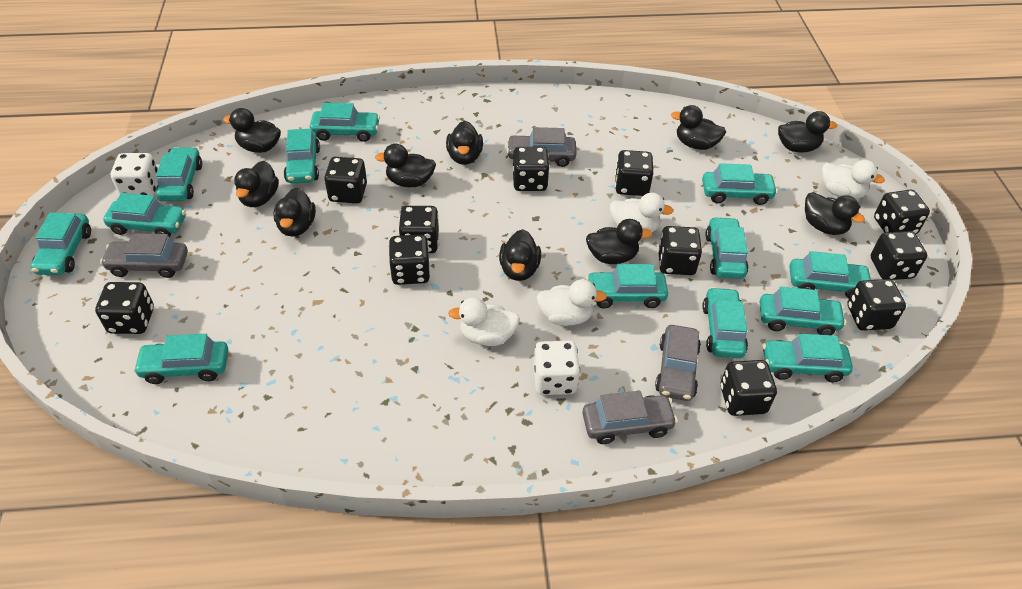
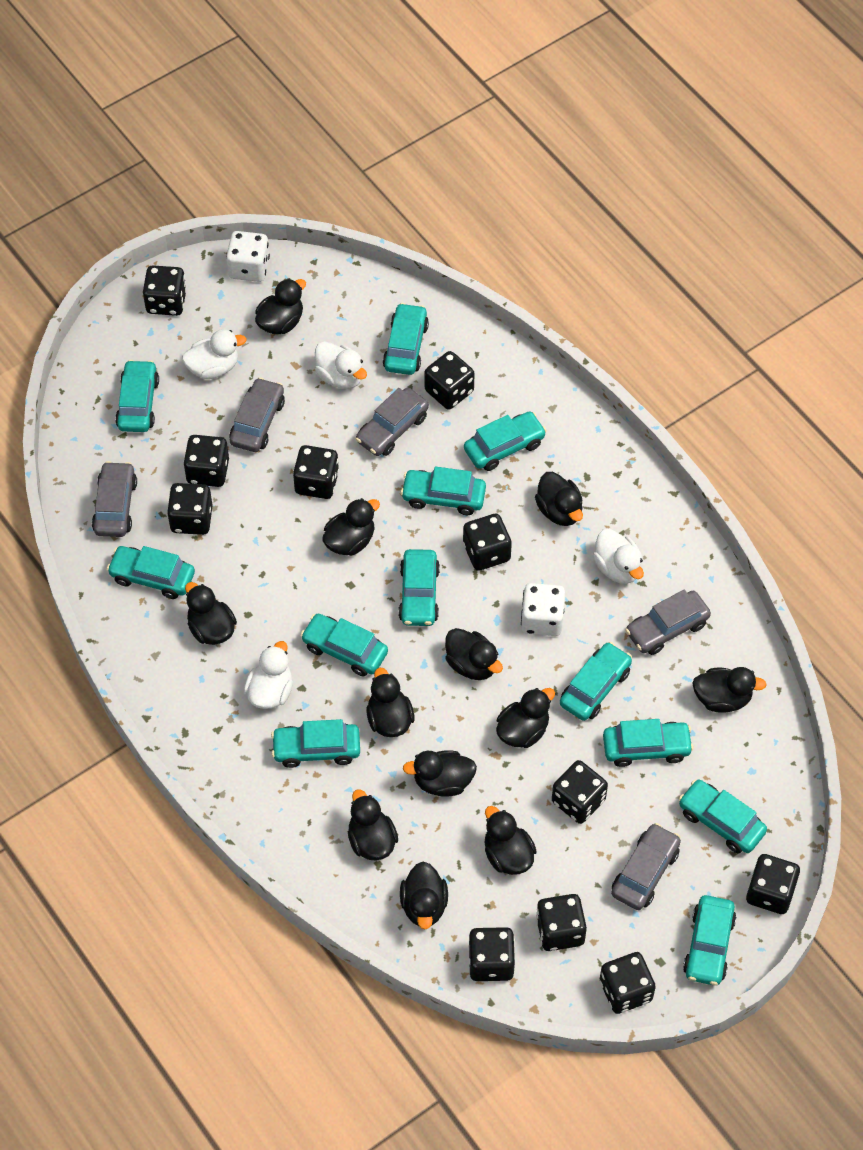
black duck: [223,108,281,153] [234,161,279,207] [274,188,316,237] [375,144,436,187] [446,121,483,165] [499,229,541,281] [586,219,652,264] [671,105,726,150] [778,111,837,153] [805,192,865,235] = 10 -> [185,582,237,645] [255,279,306,334] [322,498,380,556] [348,789,398,861] [366,668,415,737] [400,862,448,929] [403,750,477,797] [445,628,503,680] [485,806,537,875] [496,688,555,748] [535,472,583,526] [692,667,767,713] = 12
grey car: [100,233,188,278] [507,127,577,167] [582,391,678,444] [655,325,701,401] = 4 -> [92,461,137,537] [229,377,285,452] [356,388,429,456] [611,823,681,910] [625,590,711,655] = 5
turquoise car: [31,212,91,275] [103,193,186,237] [133,334,228,384] [156,147,202,201] [284,129,320,183] [310,103,380,142] [586,264,668,308] [702,163,778,205] [702,287,748,358] [705,217,749,279] [759,286,846,335] [763,334,853,382] [789,251,871,298] = 13 -> [107,546,195,599] [115,360,159,432] [271,719,360,768] [301,614,388,677] [383,303,429,375] [398,549,440,626] [401,467,486,515] [464,411,547,471] [560,642,632,721] [603,719,694,767] [679,779,767,853] [683,895,736,986] = 12

